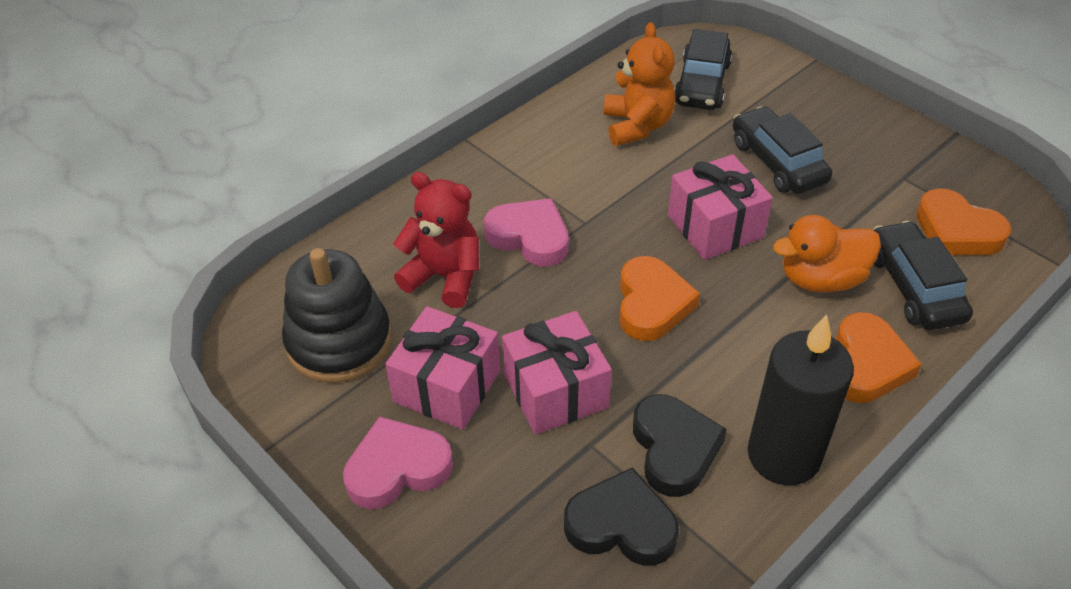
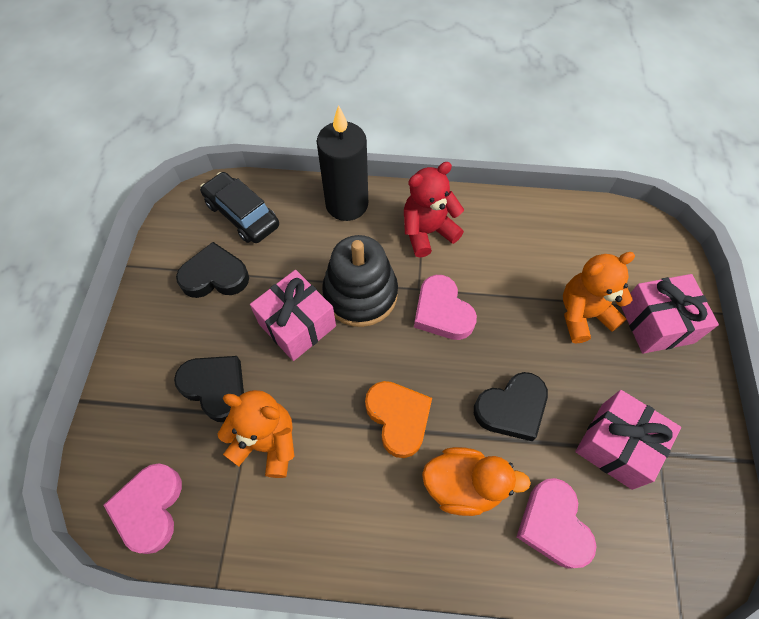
black car: [674,29,732,110] [733,106,832,194] [873,221,973,330] = 3 -> [200,172,279,243] = 1
black heart: [564,467,679,566] [633,394,727,497] = 2 -> [174,356,244,422] [176,242,249,298] [474,372,548,441] = 3
orange heart: [619,256,700,341] [836,312,922,403] [916,188,1011,255] = 3 -> [365,381,432,458] = 1
orange teddy bear: [604,22,675,146] = 1 -> [218,390,294,478] [563,252,635,343] = 2
pink heart: [343,416,453,509] [484,198,569,267] = 2 -> [103,463,182,554] [414,275,477,340] [517,478,597,569] = 3

